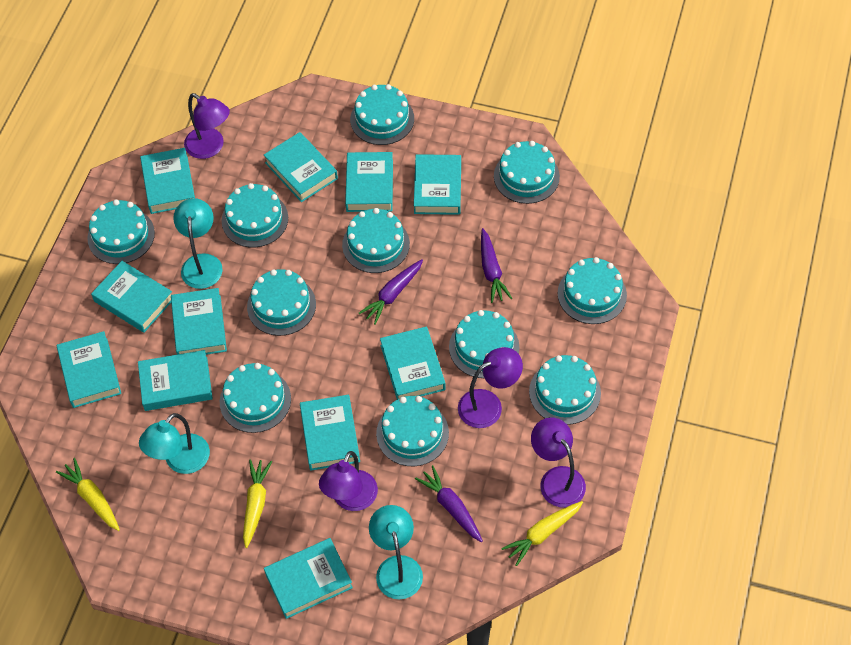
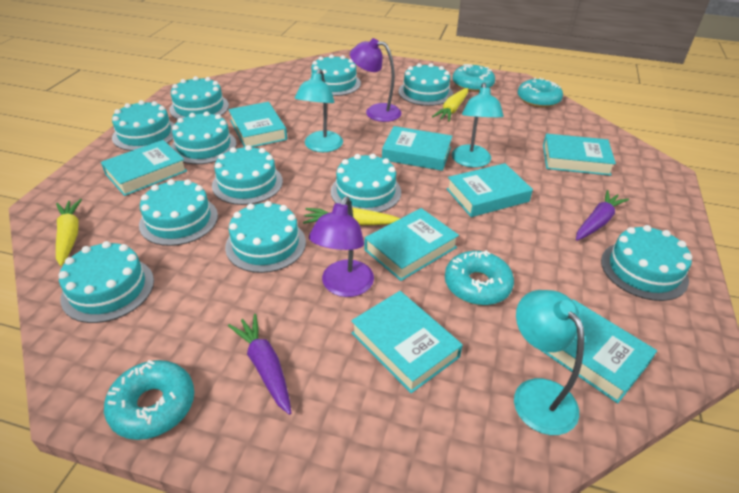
purple carrot: [359,259,423,325] [415,465,483,542] [481,228,512,303] = 3 -> [228,314,291,415] [576,190,629,241] = 2
purple lamp: [184,93,230,159] [319,451,378,511] [458,347,523,428] [531,417,586,508] = 4 -> [309,196,374,297] [350,38,401,122] = 2
turquoise book: [57,331,121,408] [91,261,172,333] [138,350,213,411] [140,148,195,214] [171,288,227,355] [264,132,338,202] [264,538,353,619] [300,395,360,471] [345,152,393,212] [380,326,446,399] [414,154,461,215] = 11 -> [101,140,187,196] [228,102,287,148] [351,291,463,393] [365,208,459,281] [382,126,452,171] [447,163,533,217] [540,299,657,403] [543,134,616,176] = 8
turquoise donut: none = 0 -> [104,360,194,440] [445,250,514,305] [452,64,495,92] [518,78,563,108] = 4

